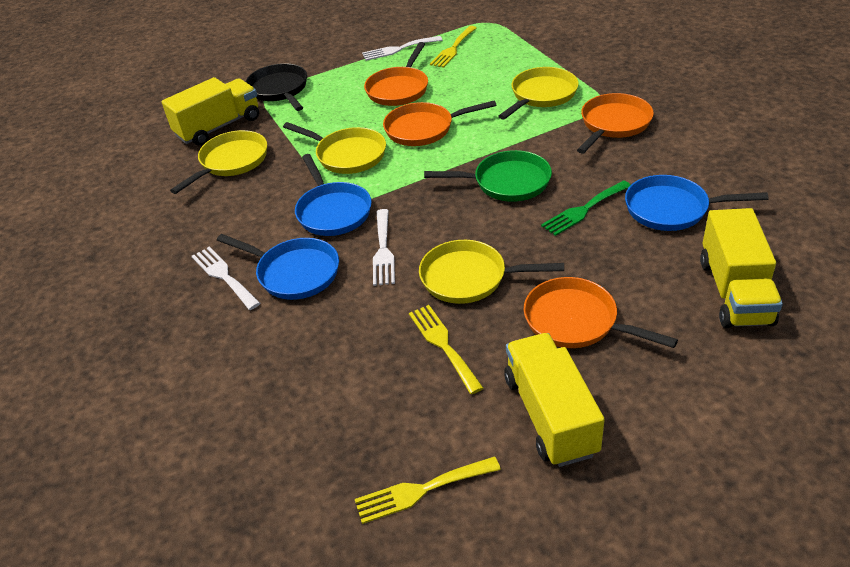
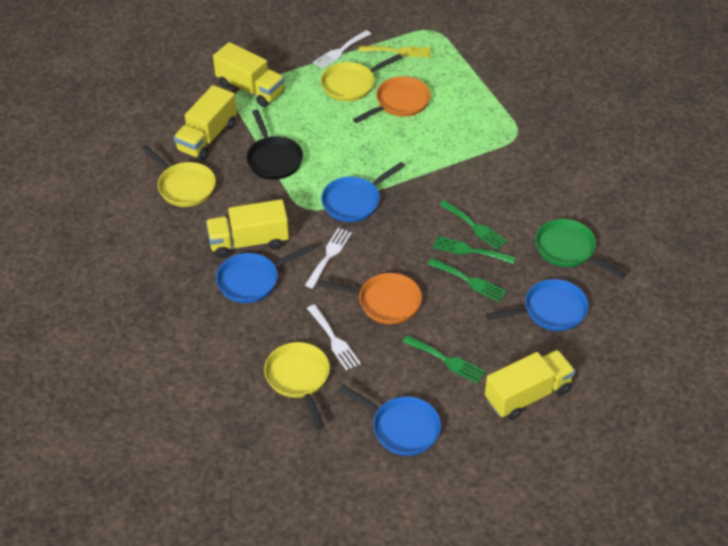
blue pan: [217,234,339,300] [295,154,372,236] [625,175,768,231] = 3 -> [216,245,313,303] [321,162,405,222] [339,384,441,456] [486,279,589,331] = 4
green fork: [541,180,631,236] = 1 -> [403,335,486,383] [428,258,507,302] [433,236,516,264] [439,200,507,250] = 4
orange pan: [364,42,428,106] [383,100,497,146] [524,277,678,348] [577,93,654,154] = 4 -> [318,273,422,324] [353,76,431,123] = 2
yellow fork: [355,456,501,524] [409,305,484,394] [430,26,477,68] = 3 -> [359,46,431,58] = 1
yellow pan: [170,130,267,194] [283,122,386,174] [419,240,564,304] [498,67,579,120] = 4 -> [141,145,216,207] [264,342,330,429] [321,54,403,102] = 3
yellow truck: [161,77,259,146] [504,333,605,467] [700,208,783,328] = 3 -> [174,85,237,160] [206,199,289,258] [213,42,285,107] [485,350,575,420] = 4

